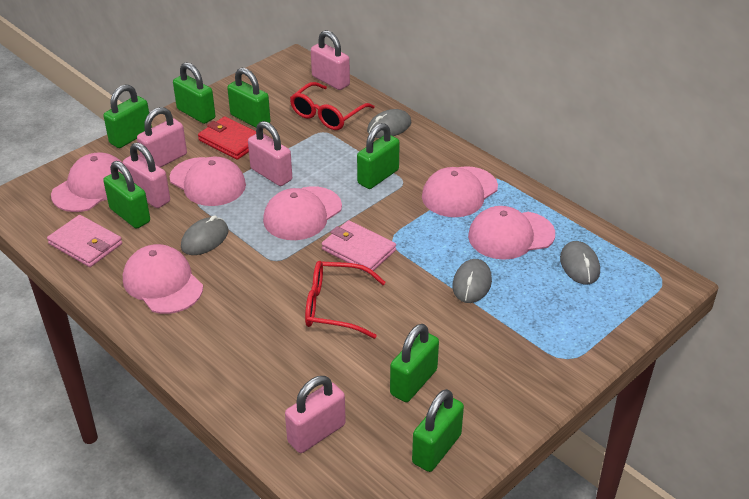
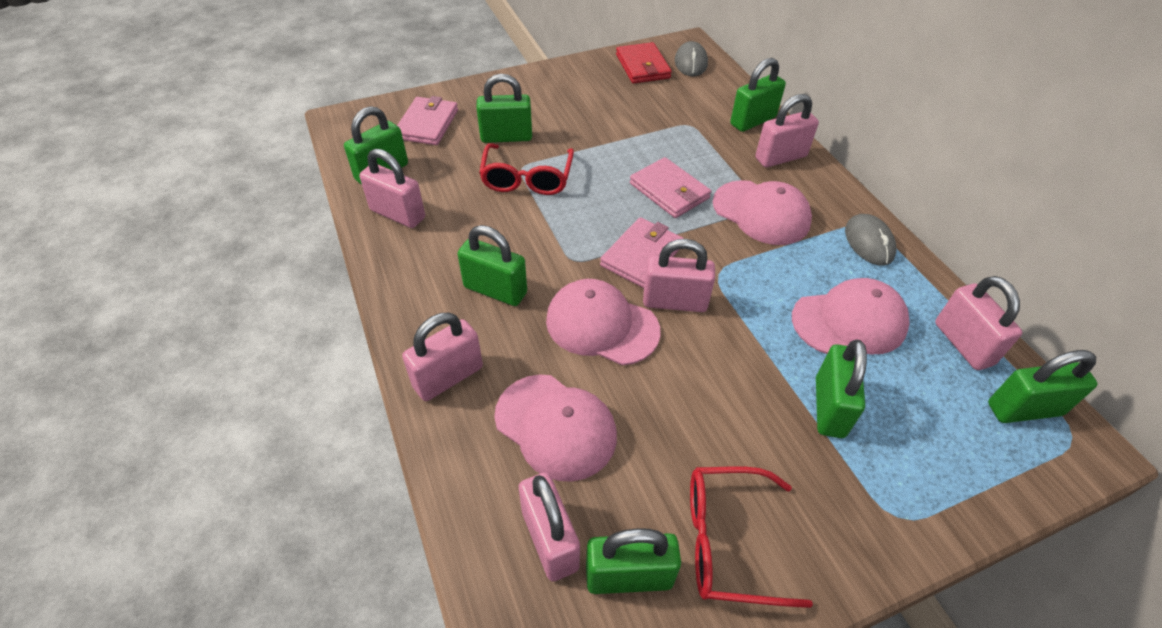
grey mouse: [181,215,229,255] [367,109,411,138] [452,259,492,303] [560,241,600,284] = 4 -> [675,41,708,76] [845,214,897,266] = 2
pink cap: [51,153,122,212] [123,244,203,314] [170,157,246,206] [263,186,342,240] [422,166,498,217] [468,206,555,260] = 6 -> [494,374,617,482] [546,279,661,365] [713,180,812,245] [792,278,910,354] = 4
pink padlock: [123,142,170,208] [137,107,187,167] [248,121,292,186] [285,376,346,453] [311,30,350,90] = 5 -> [359,149,425,228] [402,313,483,401] [519,472,580,582] [643,239,715,312] [755,94,819,167] [935,276,1022,370] = 6
pink wallet: [47,215,122,267] [322,220,396,273] = 2 -> [397,96,458,145] [600,217,684,288] [630,157,711,218] = 3

